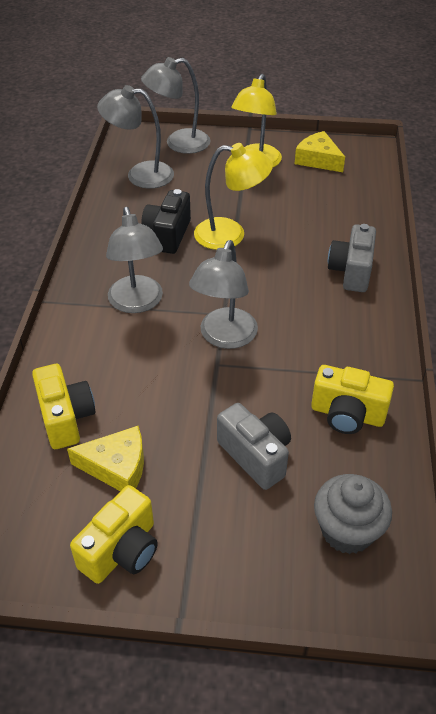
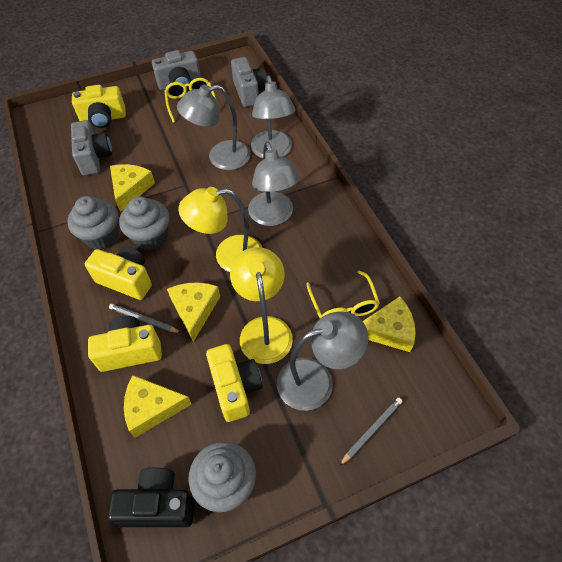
grey camera: [217,403,291,490] [328,224,376,292] = 2 -> [71,120,112,176] [152,50,201,90] [231,57,267,107] = 3
grey cupcake: [314,474,392,554] = 1 -> [67,196,119,249] [119,196,170,250] [188,442,256,512] = 3
grey pencil: none = 0 -> [109,304,181,333] [339,398,403,466] = 2
yellow camera: [32,364,95,449] [70,485,158,584] [311,365,394,434] = 3 -> [72,85,126,128] [85,246,152,300] [88,316,162,372] [206,344,263,422] = 4
yellow cheese: [67,426,144,491] [295,131,345,172] = 2 -> [110,164,155,212] [124,375,192,438] [167,282,220,342] [363,296,416,352] = 4
yellow glasses: none = 0 -> [165,78,216,123] [306,270,380,318] = 2

